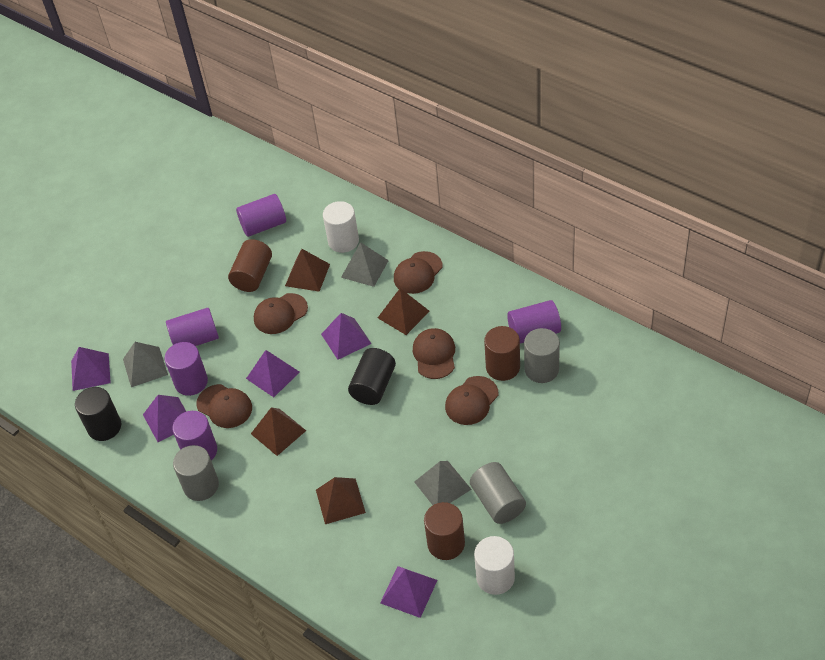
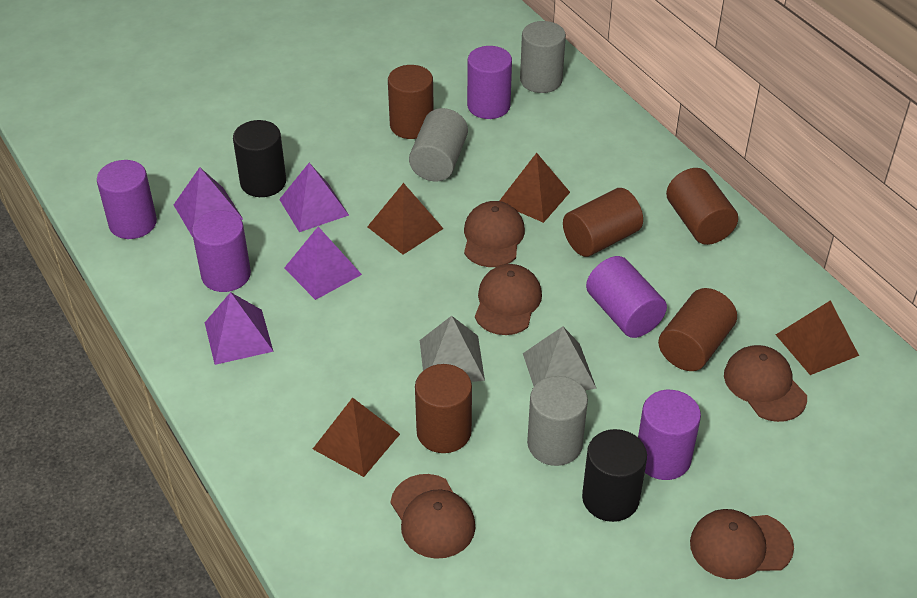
brown cylinder: [228,239,272,292] [424,502,465,560] [484,326,520,381] = 3 -> [388,65,434,139] [415,364,472,453] [563,188,643,257] [658,288,737,371] [666,168,738,245] = 5
grey pyramid: [123,342,168,387] [341,242,389,287] [414,461,472,505] = 3 -> [420,316,485,382] [523,326,597,390] = 2
purple pyramid: [71,347,111,391] [143,395,186,442] [246,350,300,397] [321,313,371,360] [380,566,437,618] = 5 -> [174,167,243,237] [205,292,274,365] [279,163,349,232] [284,227,362,300] = 4
white cylinder: [323,201,359,253] [474,536,515,595] = 2 -> none = 0

